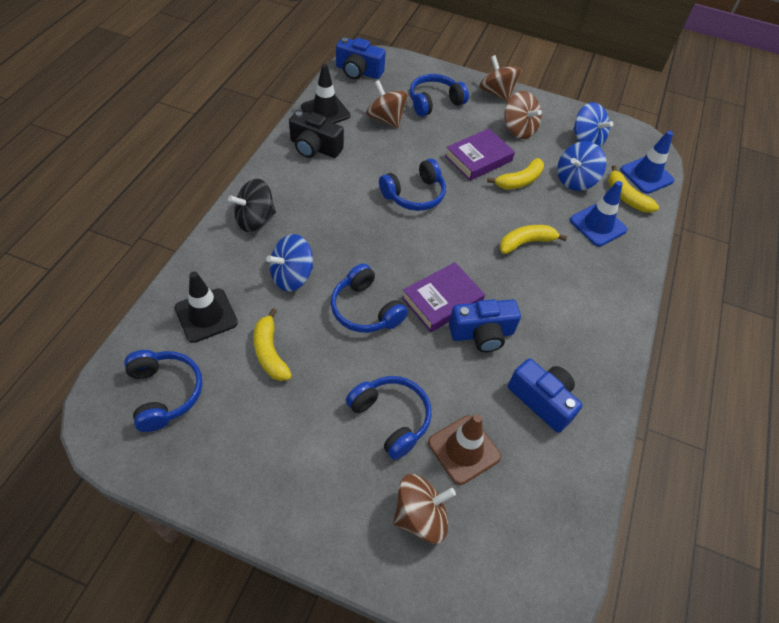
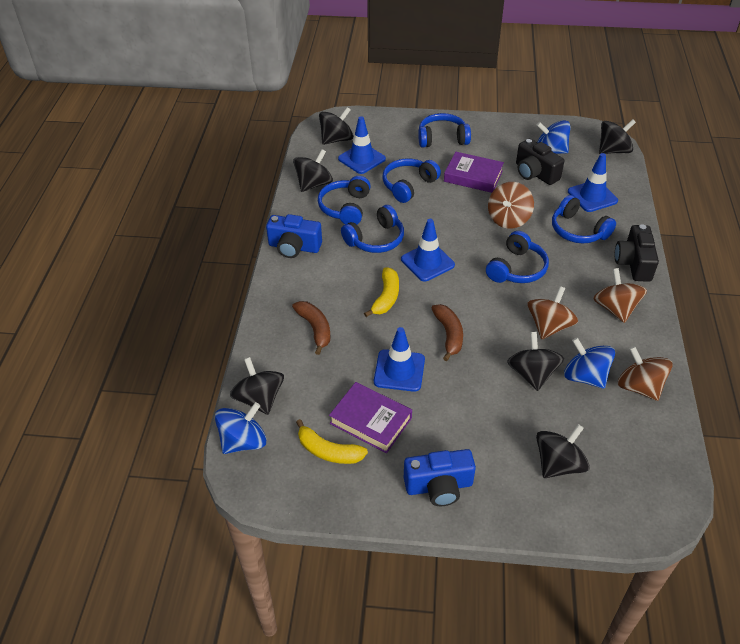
black camera: [289,110,344,158] = 1 -> [516,138,564,185] [615,225,659,282] = 2
black spinning top: [228,179,276,232] = 1 -> [230,357,284,415] [293,149,333,192] [319,107,353,145] [507,332,564,391] [536,424,590,478] [599,119,636,154] = 6
black traffic cone: [175,271,238,343] [301,64,350,123] = 2 -> none = 0
blue camera: [336,37,386,79] [449,299,521,352] [508,359,582,433] = 3 -> [266,214,322,258] [404,449,476,506] = 2
blue headphones: [124,350,202,432] [331,263,408,333] [346,376,432,460] [379,158,446,211] [409,74,469,117] = 5 -> [318,176,371,224] [341,205,404,253] [382,158,441,203] [418,113,471,147] [486,231,549,283] [552,195,616,243] = 6
blue traffic cone: [570,181,627,247] [620,131,674,194] = 2 -> [338,116,386,174] [374,327,425,392] [401,219,455,281] [568,153,618,212] = 4
brown banana: none = 0 -> [292,301,330,355] [431,304,463,361] = 2
brown traffic cone: [428,414,501,485] = 1 -> none = 0
yellow banana: [253,308,292,381] [487,158,544,189] [499,225,567,254] [608,165,659,213] = 4 -> [296,419,368,464] [364,267,399,317] = 2

